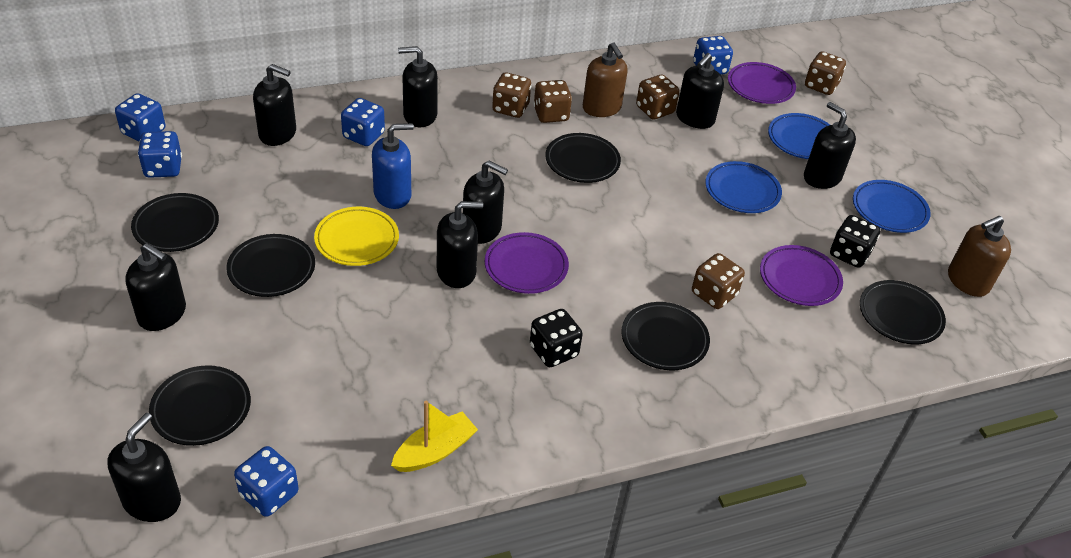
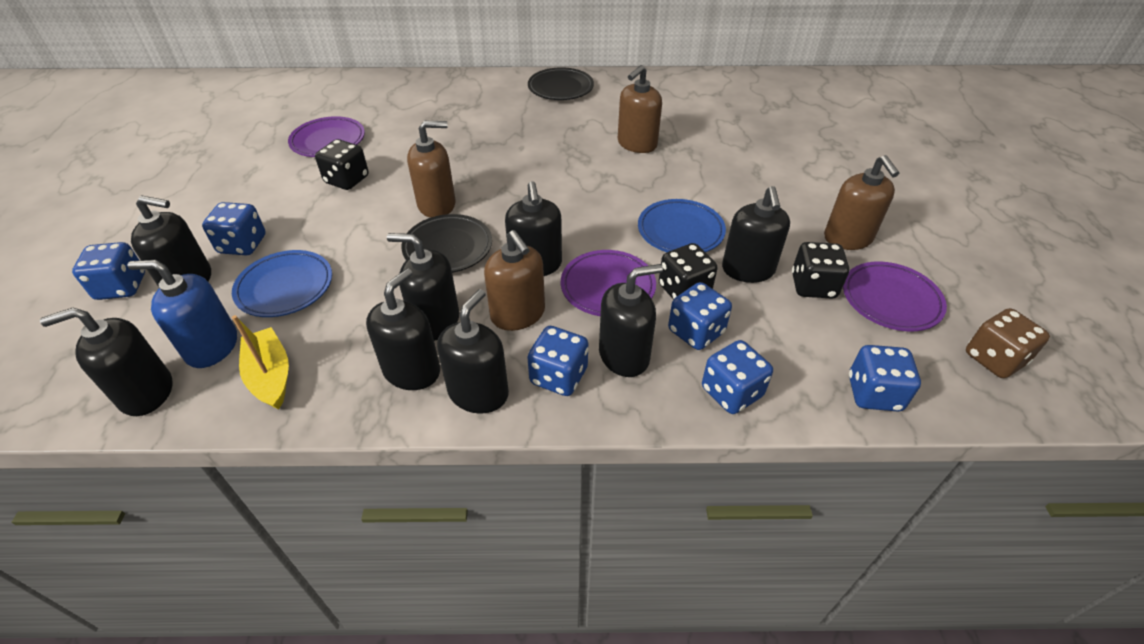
black dice: [530,309,583,367] [830,215,880,268] = 2 -> [315,139,369,190] [659,243,717,300] [792,242,849,299] = 3
black plate: [131,193,219,252] [149,365,251,446] [227,234,315,297] [545,133,621,183] [621,302,710,370] [860,280,946,344] = 6 -> [401,214,492,273] [528,67,594,100] = 2
blue dice: [115,93,165,142] [138,131,182,178] [234,446,299,517] [341,98,385,146] [693,36,733,75] = 5 -> [72,242,145,300] [202,202,266,255] [527,326,588,396] [668,282,732,350] [702,340,773,414] [849,345,921,411] = 6
blue plate: [705,161,782,213] [768,113,830,159] [853,180,931,233] = 3 -> [232,250,332,317] [638,199,726,252] = 2
brown dice: [492,72,531,118] [534,80,572,123] [636,75,680,119] [692,253,745,309] [805,51,846,95] = 5 -> [966,308,1050,378] = 1
brown soap dispenser: [583,42,628,117] [948,216,1011,297] = 2 -> [407,121,456,218] [484,230,545,331] [618,65,662,153] [824,155,899,250] = 4
yellow plate: [314,207,399,266] = 1 -> none = 0

